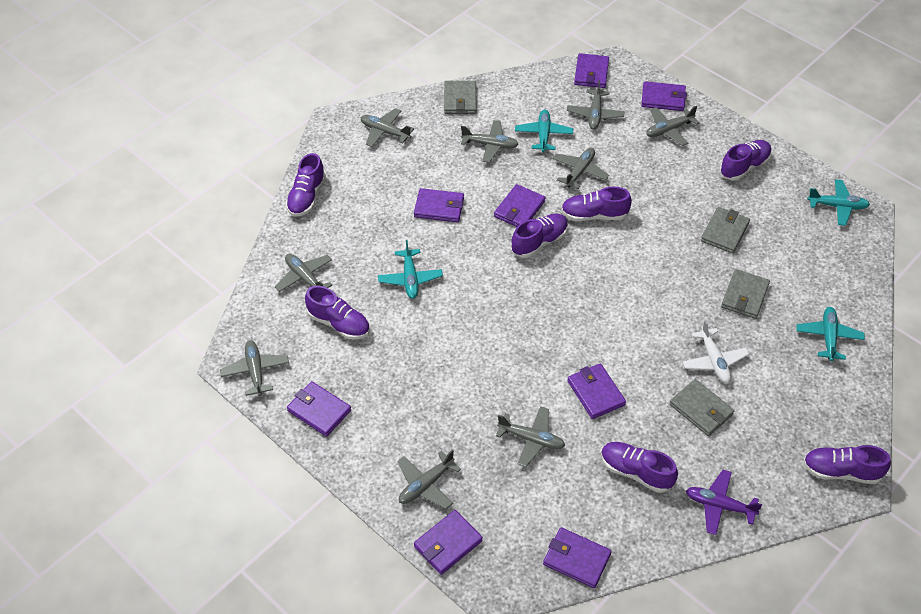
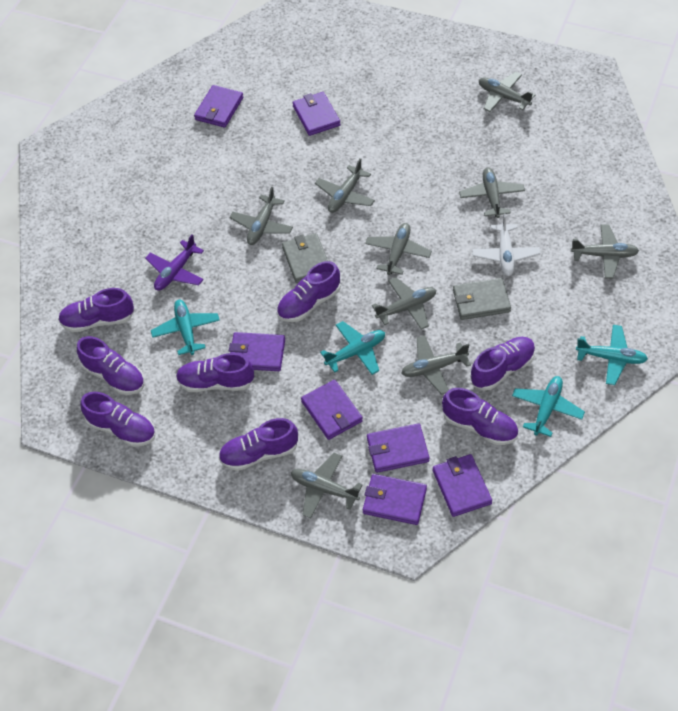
grey wallet: [444,81,477,114] [669,379,734,436] [701,207,750,253] [721,269,770,319] = 4 -> [282,233,328,283] [453,278,511,320] = 2
purple shoe: [286,153,326,217] [305,286,370,340] [511,214,568,258] [561,186,632,221] [601,442,678,493] [720,140,772,181] [803,445,891,484] = 7 -> [58,288,134,332] [77,336,144,395] [80,392,156,447] [176,353,254,392] [218,418,298,471] [277,261,341,322] [442,388,518,445] [470,337,535,391] = 8
purple wallet: [287,381,351,437] [414,188,464,222] [414,510,483,575] [494,184,546,227] [543,527,612,588] [567,364,626,419] [574,53,609,88] [641,81,687,111] = 8 -> [194,85,243,128] [229,332,285,371] [292,92,341,136] [301,380,363,440] [363,474,427,525] [367,424,430,473] [433,454,492,517] = 7

